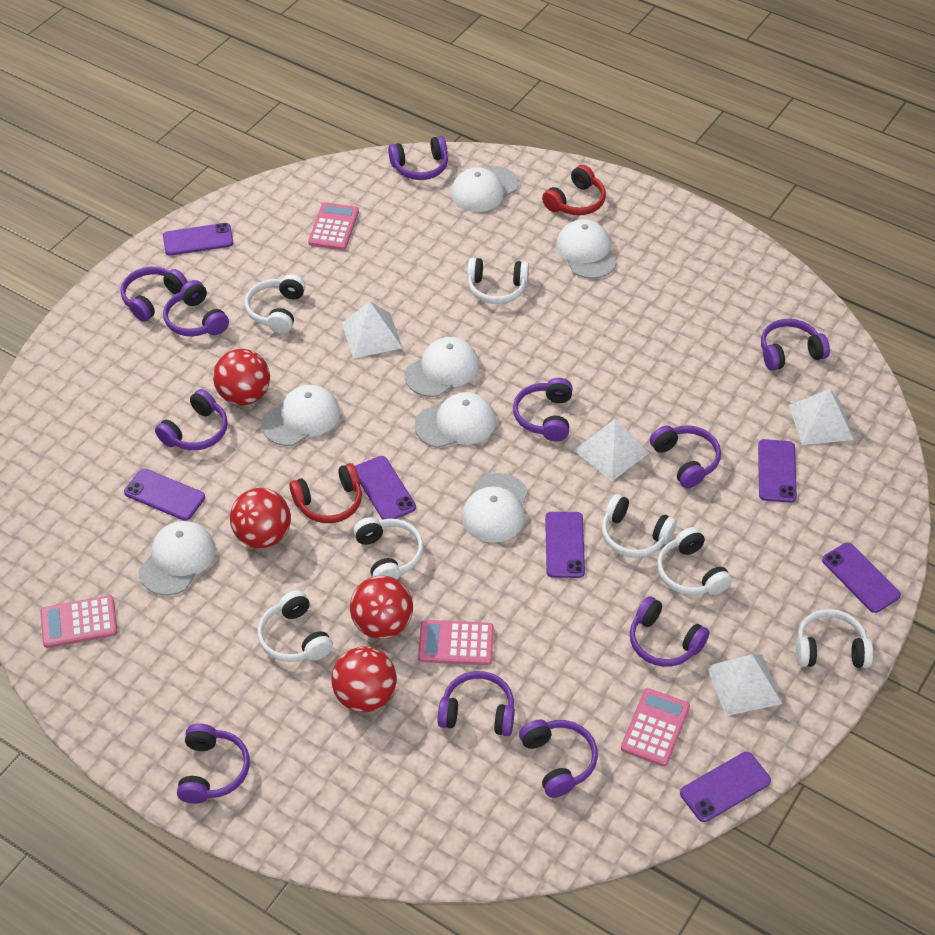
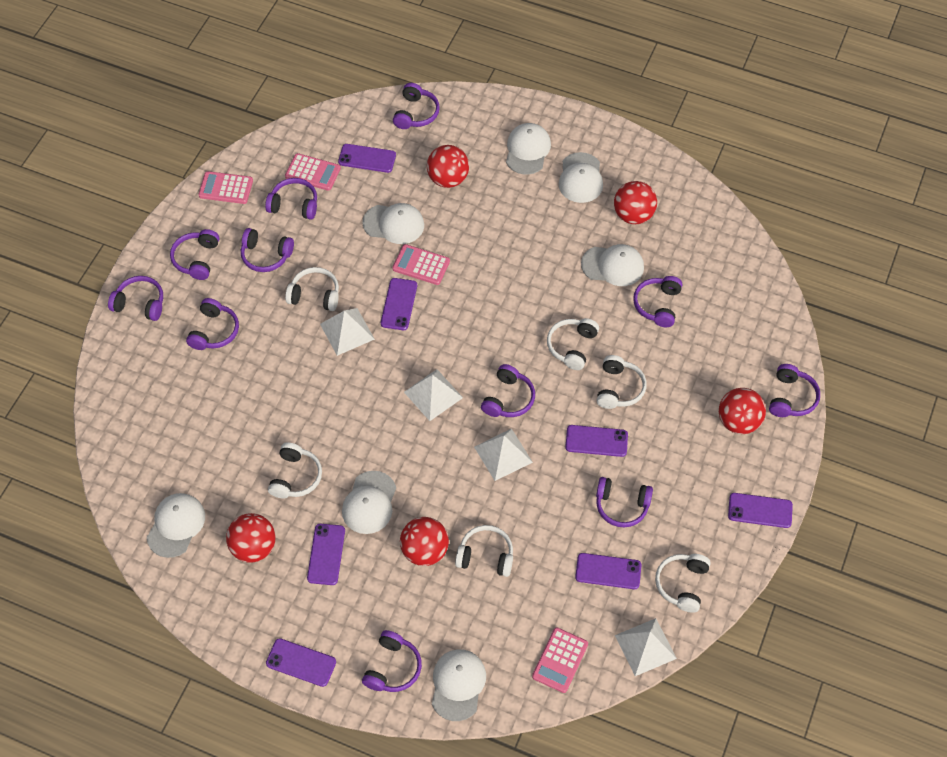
red ball: [213,349,270,405] [230,488,291,548] [331,646,397,712] [350,576,413,639] = 4 -> [226,513,275,563] [400,517,449,566] [427,145,469,188] [614,181,657,224] [719,388,766,434] = 5
red headphones: [289,463,362,523] [542,165,606,215] = 2 -> none = 0
white headphones: [245,274,305,333] [258,590,333,662] [353,517,424,579] [467,258,529,304] [602,494,677,558] [657,527,732,595] [796,609,873,668] = 7 -> [268,443,322,498] [285,267,339,311] [455,525,513,577] [547,318,599,370] [596,355,647,409] [655,554,711,613] = 6

